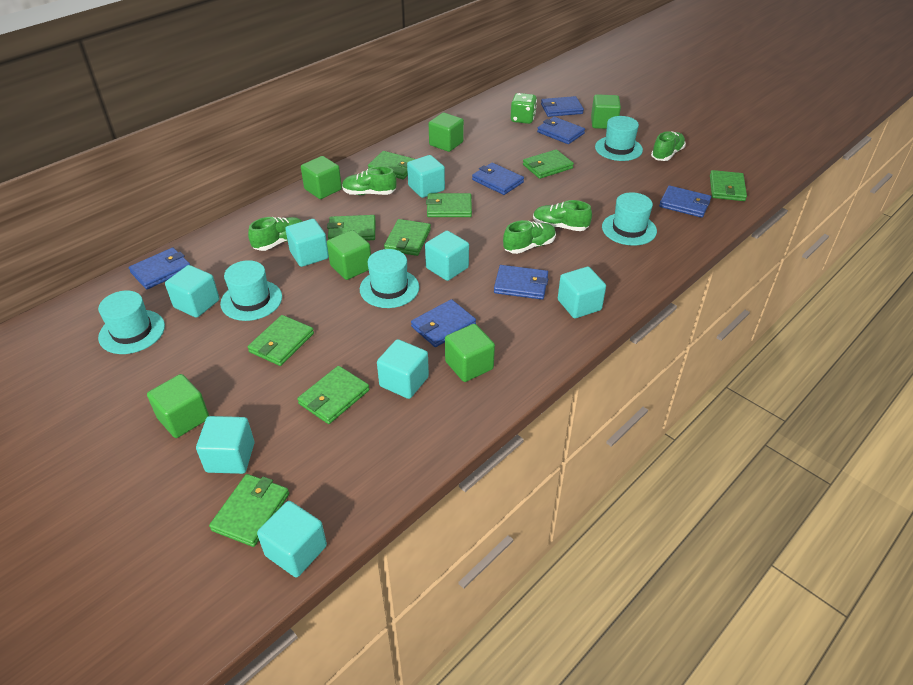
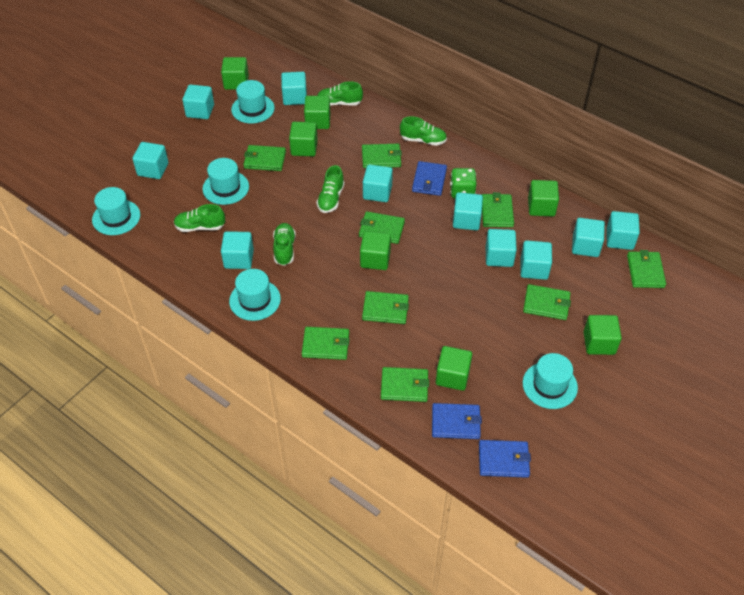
blue wallet: [129,247,190,289] [411,299,476,347] [472,163,524,195] [494,265,548,300] [537,117,585,144] [541,96,584,117] [659,186,711,218] = 7 -> [412,161,447,196] [432,403,482,439] [479,440,531,478] = 3
green cube: [147,374,209,438] [301,156,342,199] [327,230,371,280] [429,113,464,152] [445,324,495,382] [591,94,621,129] = 6 -> [221,57,249,90] [289,122,318,156] [304,96,330,129] [360,231,391,270] [436,346,472,391] [528,180,559,217] [583,315,622,355] = 7
turquoise cube: [165,265,220,318] [196,416,255,474] [257,501,327,577] [285,219,329,267] [377,339,429,399] [407,155,445,198] [425,231,469,281] [558,267,606,318] = 8 -> [133,142,168,179] [182,84,214,119] [221,231,254,269] [281,72,307,105] [363,164,393,202] [453,192,483,230] [486,229,517,267] [520,240,552,280] [572,218,605,257] [606,211,640,250] = 10

